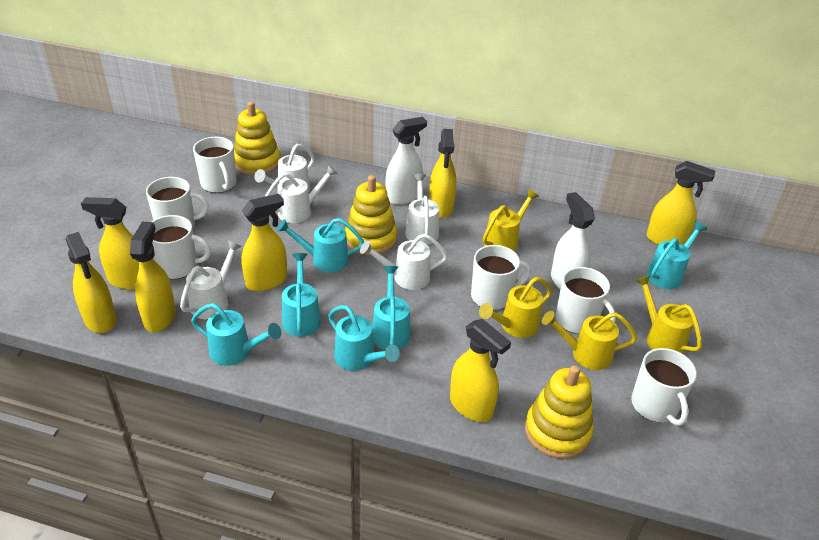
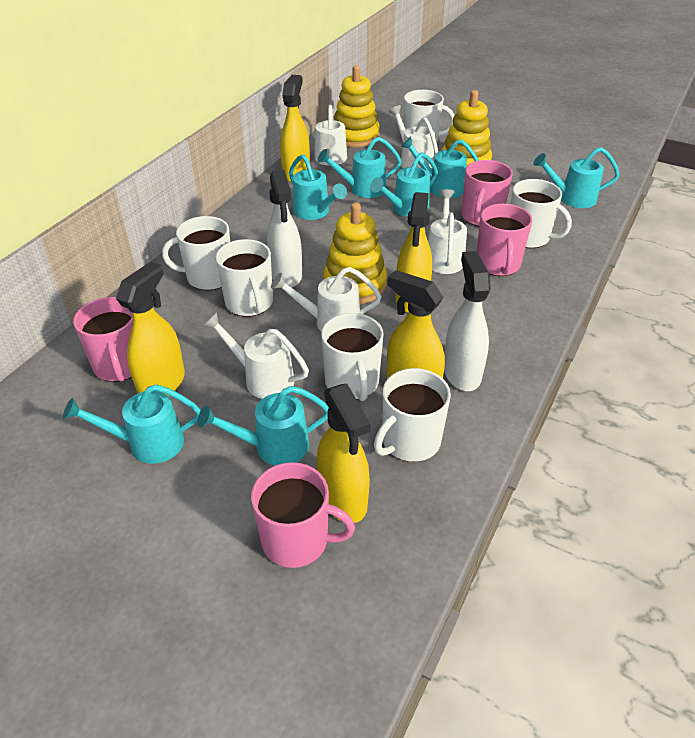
pink mug: none = 0 -> [73,297,133,382] [251,462,355,568] [461,160,513,226] [476,204,533,276] = 4
turquoise watering can: [191,303,281,366] [277,218,364,272] [282,253,321,337] [328,305,400,371] [372,266,410,350] [647,221,707,289] = 6 -> [63,385,201,464] [197,386,329,466] [289,154,347,220] [318,137,402,198] [370,152,438,217] [401,136,479,198] [533,147,620,208] = 7
yellow spray bottle: [66,232,117,333] [81,197,139,290] [130,222,176,332] [242,194,287,291] [429,129,456,218] [450,319,511,422] [647,161,715,245] = 7 -> [116,261,185,396] [280,75,310,182] [317,384,371,523] [387,270,445,379] [395,192,432,313] = 5
yellow watering can: [479,277,552,338] [483,189,539,252] [542,311,637,370] [635,275,702,354] = 4 -> none = 0

